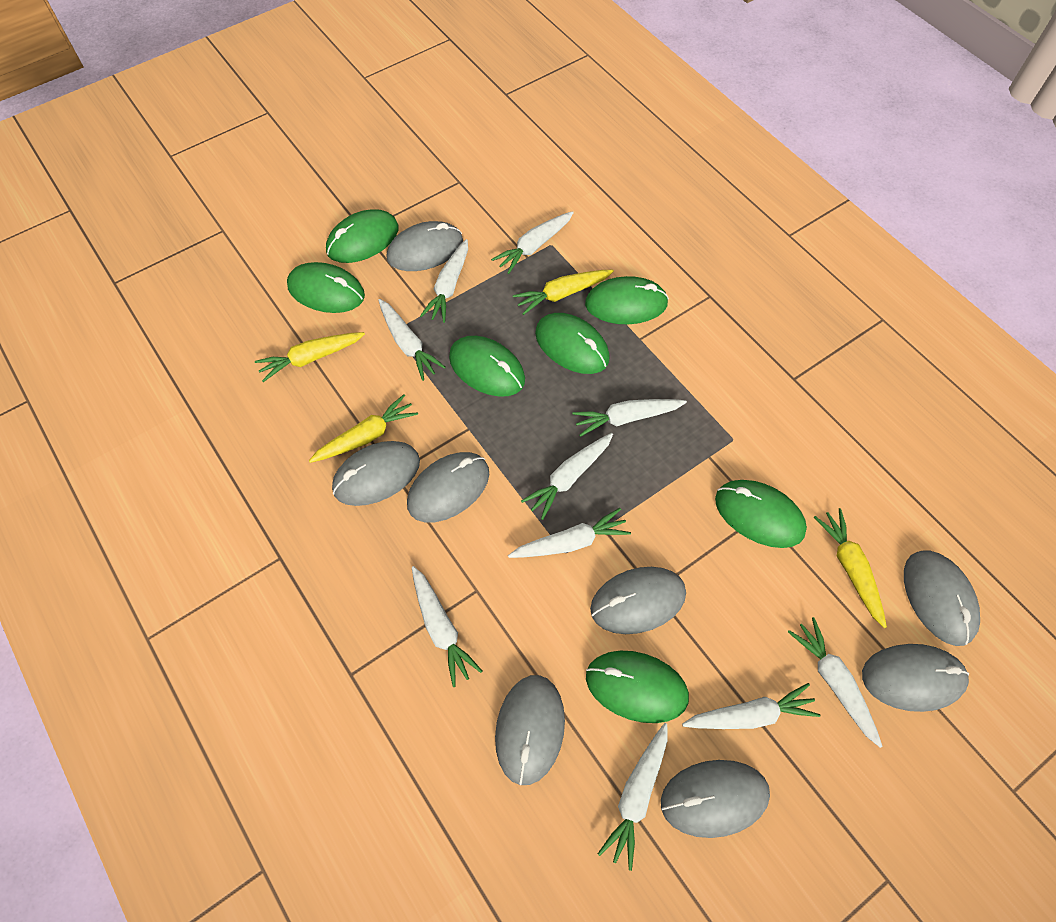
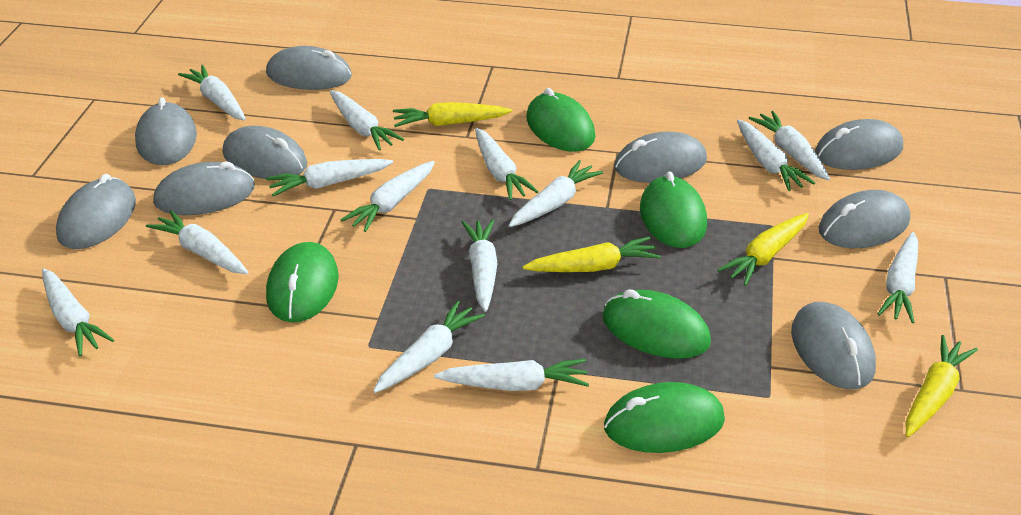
green mouse: [287,262,365,313] [326,209,399,263] [449,336,525,397] [535,313,610,374] [585,276,669,324] [586,651,689,723] [715,480,807,548] = 7 -> [266,242,339,323] [526,88,595,152] [603,289,711,359] [604,382,725,453] [640,171,707,248] = 5
grey mouse: [332,441,420,506] [386,221,463,271] [407,452,489,523] [495,675,565,785] [590,567,686,634] [661,760,770,838] [862,644,969,712] [904,550,980,646] = 8 -> [56,174,136,249] [135,97,197,165] [153,162,255,215] [223,126,307,179] [266,46,352,90] [614,132,707,183] [791,302,876,389] [815,119,903,170] [818,190,910,248] = 9
white carrot: [378,299,446,381] [412,566,482,687] [420,239,468,323] [491,211,574,274] [508,508,631,558] [521,433,613,520] [572,399,687,437] [598,723,668,871] [682,683,820,729] [788,617,882,748] = 10 -> [42,269,114,356] [146,210,249,274] [178,65,246,121] [266,159,393,196] [330,90,404,150] [341,161,435,232] [373,301,485,393] [434,359,589,391] [461,219,498,312] [475,128,539,200] [509,160,604,227] [737,119,815,191] [749,111,830,180] [878,232,918,323] = 14

